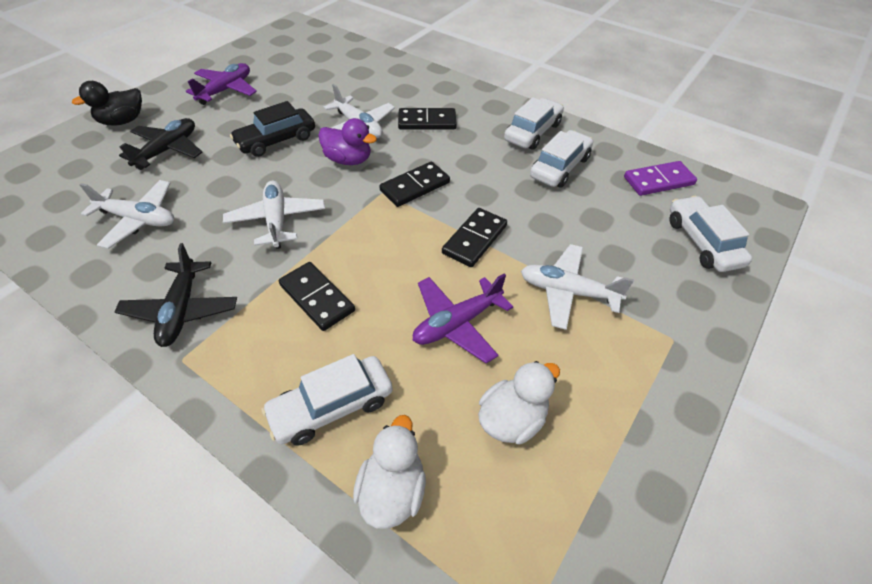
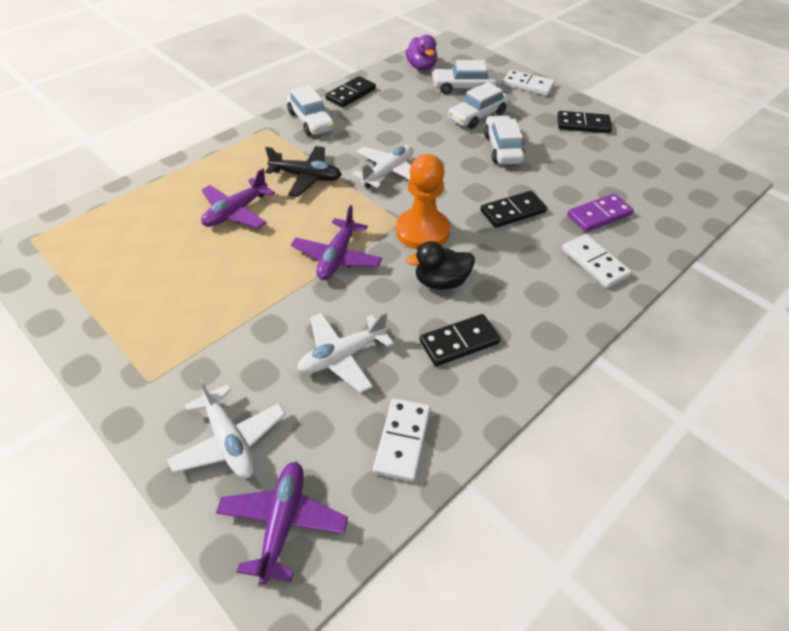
black car: [230,101,315,157] = 1 -> none = 0
black plane: [115,243,237,347] [119,118,203,170] = 2 -> [265,146,342,197] = 1
orange pawn: none = 0 -> [396,154,450,249] = 1
purple plane: [186,63,257,105] [413,274,513,364] = 2 -> [201,168,275,229] [216,462,348,584] [291,205,382,280] = 3
white domino: none = 0 -> [373,398,431,482] [503,70,555,96] [562,234,632,288] = 3
white duck: [353,415,426,529] [478,361,560,445] = 2 -> none = 0
white plane: [80,180,174,249] [223,181,325,249] [324,84,395,138] [521,244,634,330] = 4 -> [167,377,286,478] [297,312,394,393] [353,145,414,188] = 3

